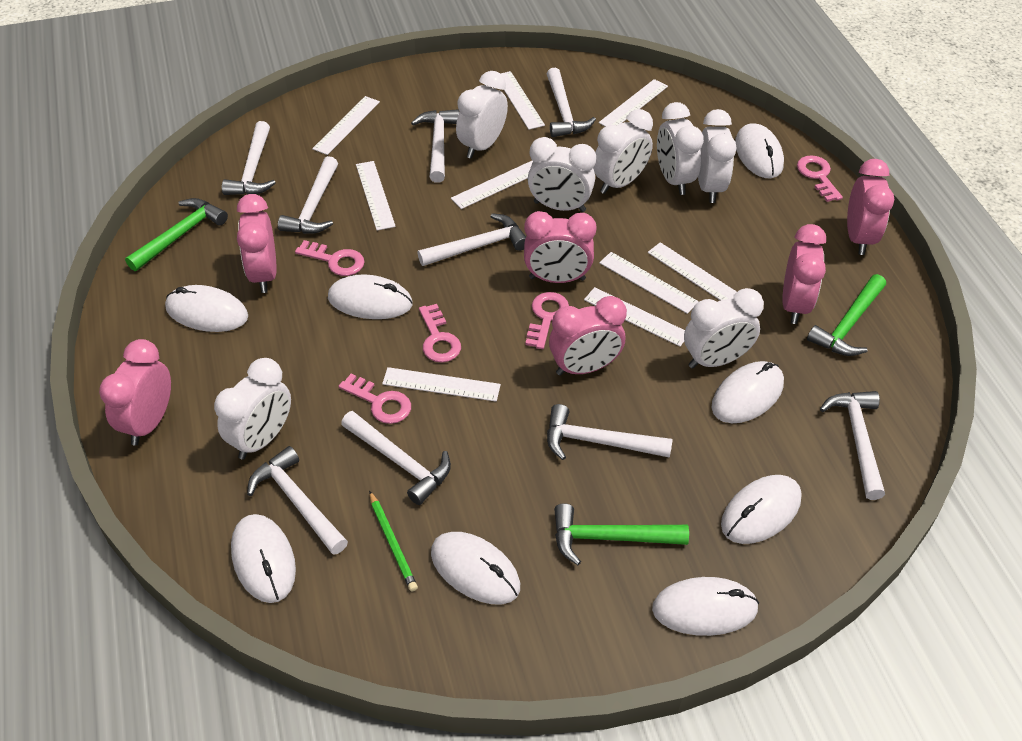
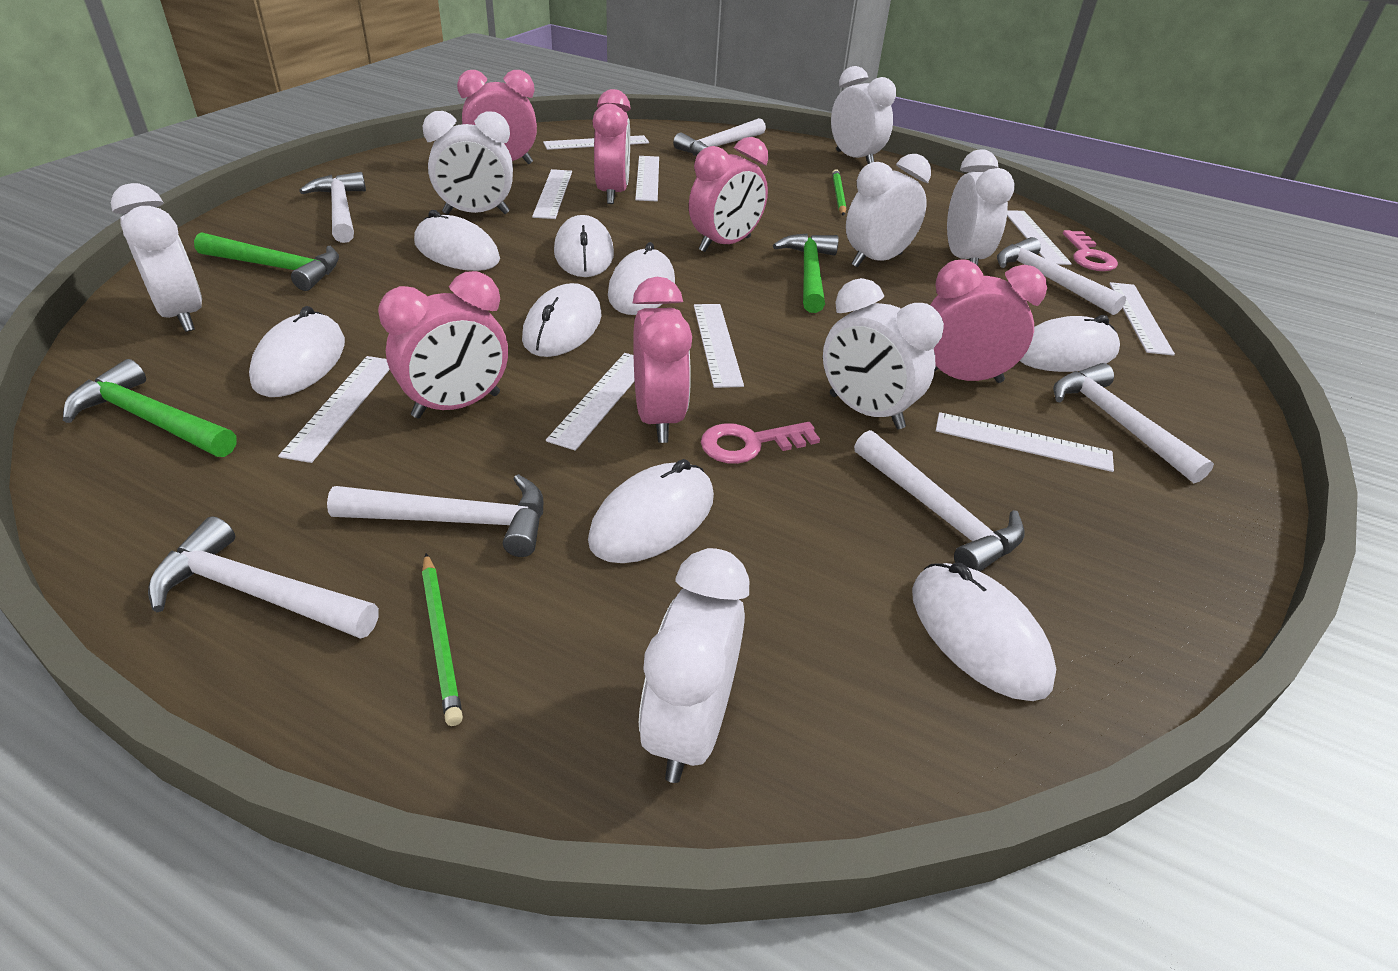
green pencil: [369,491,418,592] = 1 -> [422,553,463,726] [832,169,846,216] = 2
pink key: [295,240,364,276] [339,374,411,424] [419,304,461,362] [525,292,569,349] [797,155,843,202] = 5 -> [701,422,820,464] [1063,230,1118,271] = 2
white hammer: [222,121,276,195] [247,446,348,555] [278,156,338,234] [341,411,451,505] [411,109,459,183] [418,213,526,266] [547,68,596,137] [547,404,673,460] [820,391,885,500] = 9 -> [148,516,379,639] [299,172,366,243] [327,474,543,557] [673,118,766,156] [854,430,1025,572] [997,237,1126,315] [1053,363,1214,483] = 7

